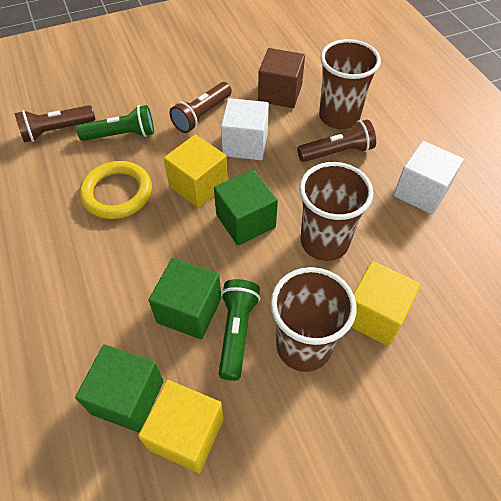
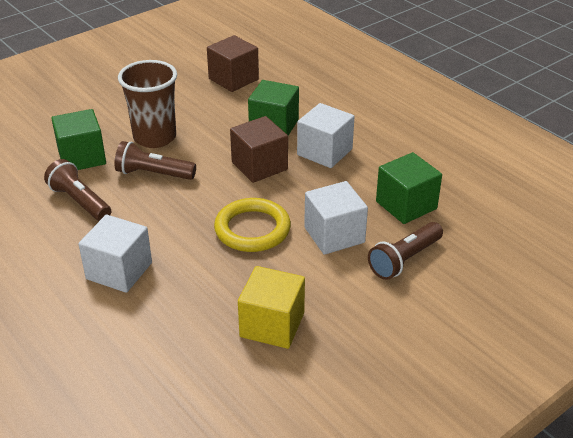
brown cube: [258,48,305,108] = 1 -> [207,35,259,92] [230,116,288,183] = 2
brown cup: [271,267,357,372] [299,162,374,261] [319,39,381,129] = 3 -> [118,60,177,148] = 1
green flashlight: [76,105,154,141] [219,279,260,381] = 2 -> none = 0
white cube: [221,98,269,160] [394,141,464,215] = 2 -> [79,215,152,293] [297,103,355,168] [304,181,368,255] = 3
yellow cube: [138,380,224,473] [164,134,228,208] [351,261,421,346] = 3 -> [238,266,305,349] = 1

